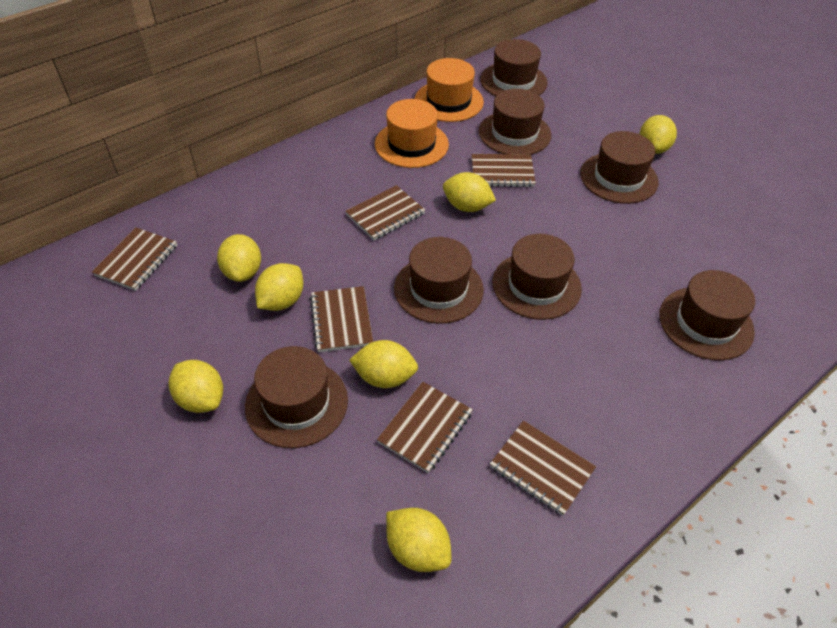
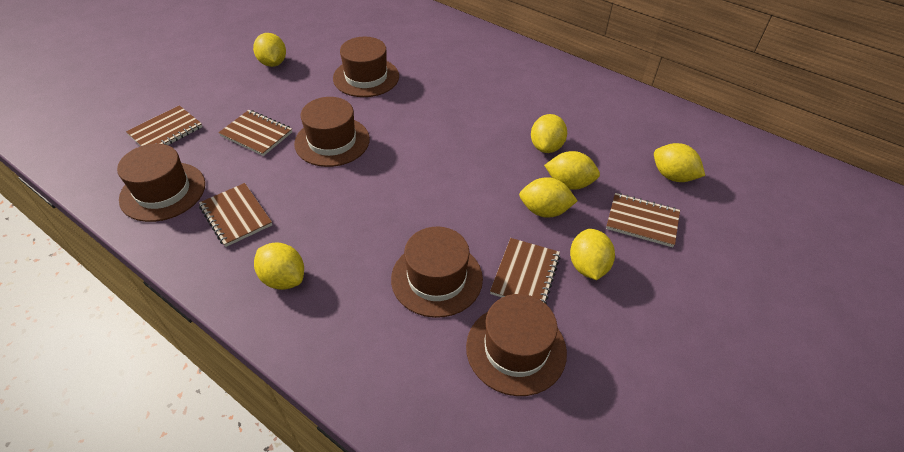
brown hat: [245,346,348,448] [394,237,484,324] [479,89,551,155] [480,39,548,96] [492,234,582,320] [580,131,658,204] [659,270,755,360] = 7 -> [117,144,205,222] [294,97,370,167] [333,37,399,97] [391,227,483,318] [466,294,567,396] = 5
brown notebook: [92,228,177,291] [310,286,373,352] [345,185,425,240] [377,382,473,473] [472,154,536,187] [490,420,596,516] = 6 -> [126,105,202,146] [199,183,272,247] [218,110,292,156] [490,238,560,304] [606,193,680,247] = 5
orange hat: [375,99,449,168] [414,58,484,122] = 2 -> none = 0

